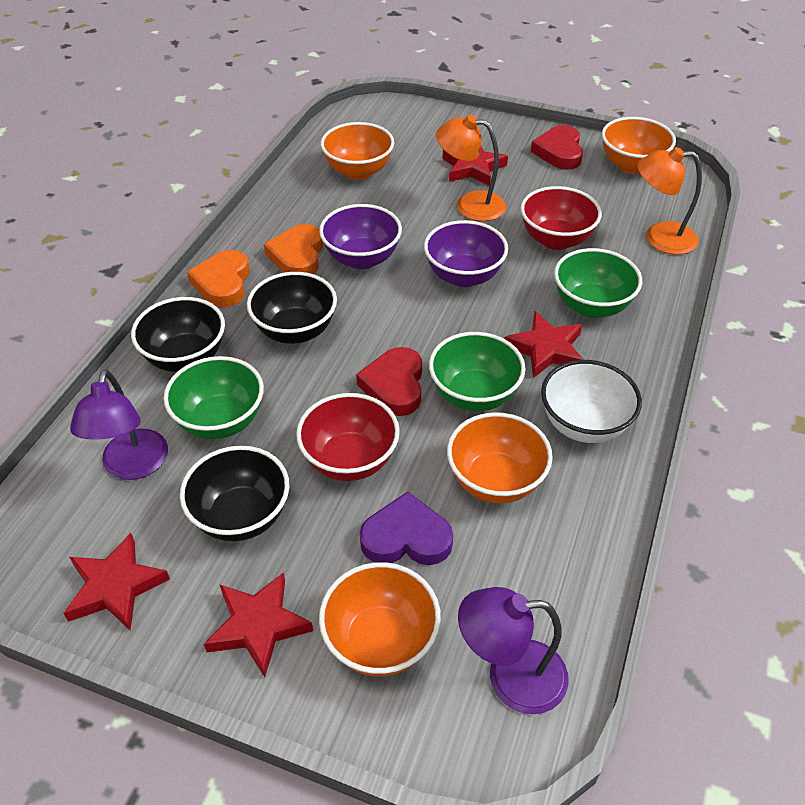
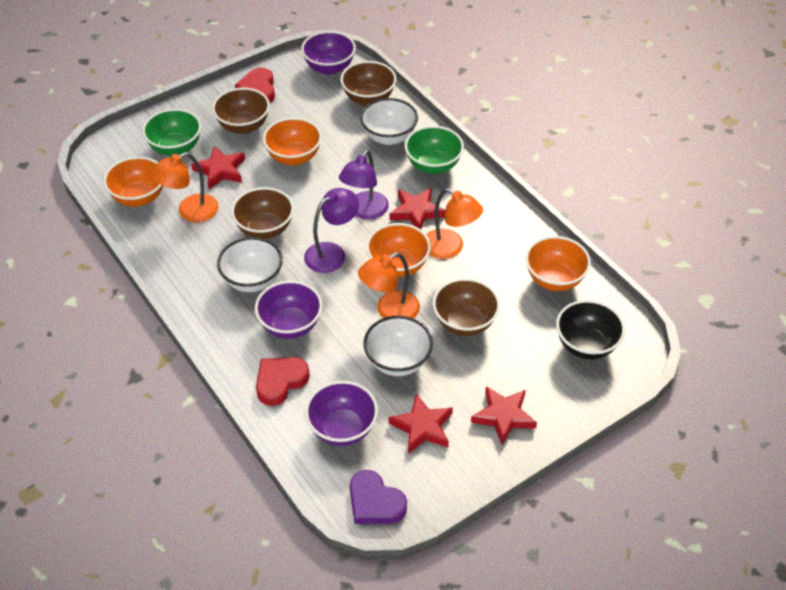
black bowl: [131,297,225,372] [180,446,289,541] [247,272,337,344] = 3 -> [556,300,625,359] = 1
brown bowl: none = 0 -> [212,88,270,134] [231,187,294,239] [340,61,396,106] [433,278,500,336] = 4
green bowl: [164,356,264,439] [429,332,526,411] [554,248,642,318] = 3 -> [142,109,201,156] [404,126,464,174] = 2
orange heart: [187,250,250,307] [264,224,323,274] = 2 -> none = 0
orange lamp: [436,115,506,221] [637,147,702,255] = 2 -> [151,152,219,222] [358,252,420,318] [426,188,483,259] = 3
purple bowl: [319,204,402,269] [424,220,508,287] = 2 -> [255,280,322,339] [301,31,356,75] [305,381,378,446] = 3
red bowl: [296,393,400,481] [521,186,602,250] = 2 -> none = 0
white bowl: [541,360,642,443] = 1 -> [217,237,283,292] [360,98,418,145] [363,316,433,376] = 3

